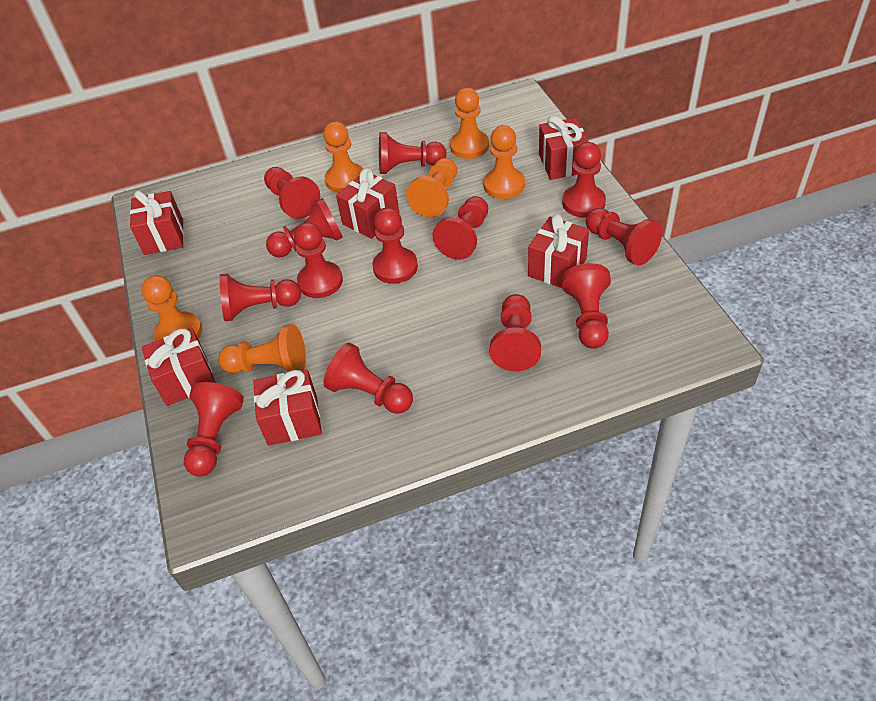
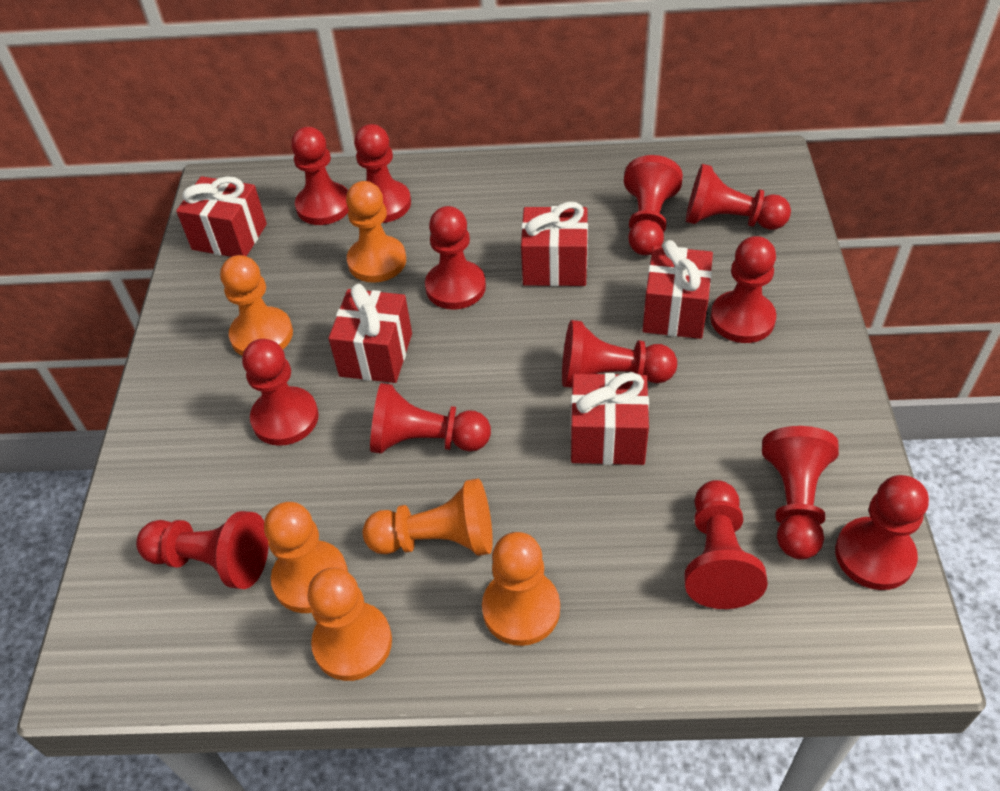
red gift: [130,191,184,255] [142,328,216,406] [253,369,322,446] [336,168,400,239] [528,214,589,288] [539,116,589,180] = 6 -> [176,176,267,257] [328,284,412,383] [521,202,588,286] [571,372,649,465] [643,240,713,339] = 5

